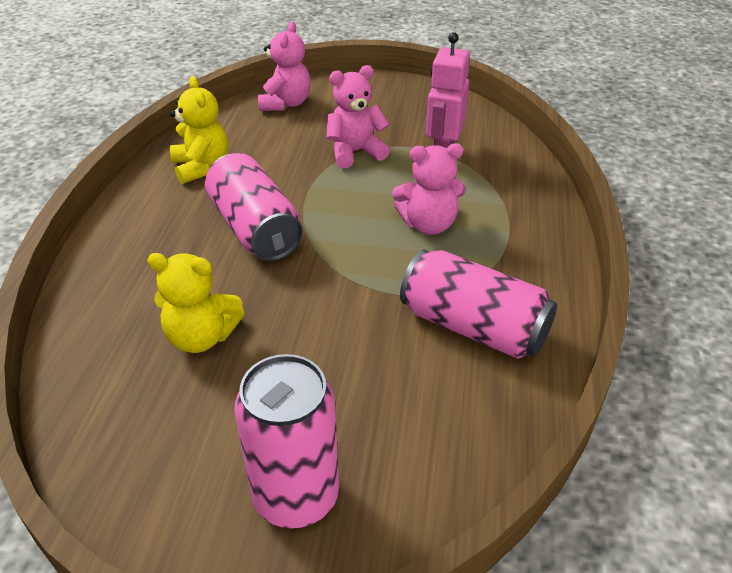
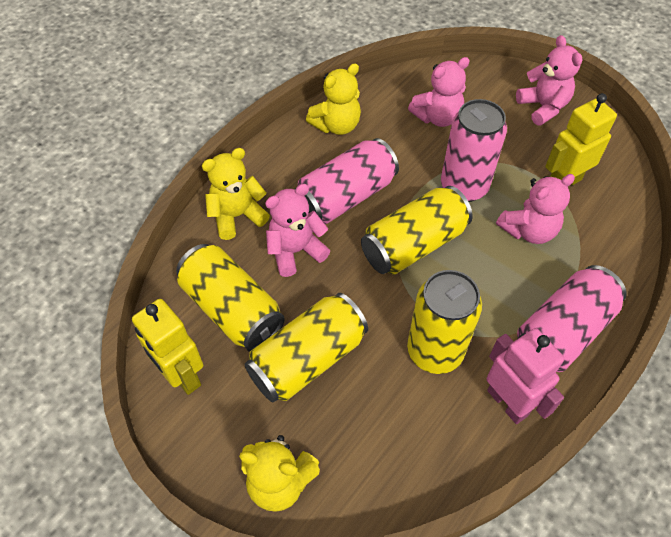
pink teddy bear: [258,22,311,111] [327,65,390,168] [392,143,466,235] = 3 -> [265,184,330,277] [408,57,470,127] [496,174,575,244] [516,35,582,126] = 4
yellow can: none = 0 -> [176,244,285,352] [245,293,368,403] [361,186,473,275] [407,270,482,374] = 4
yellow robot: none = 0 -> [132,299,203,395] [545,93,617,185] = 2
yellow teddy bear: [147,253,245,353] [170,76,228,184] = 2 -> [202,148,270,240] [239,435,320,512] [306,63,361,135] = 3

